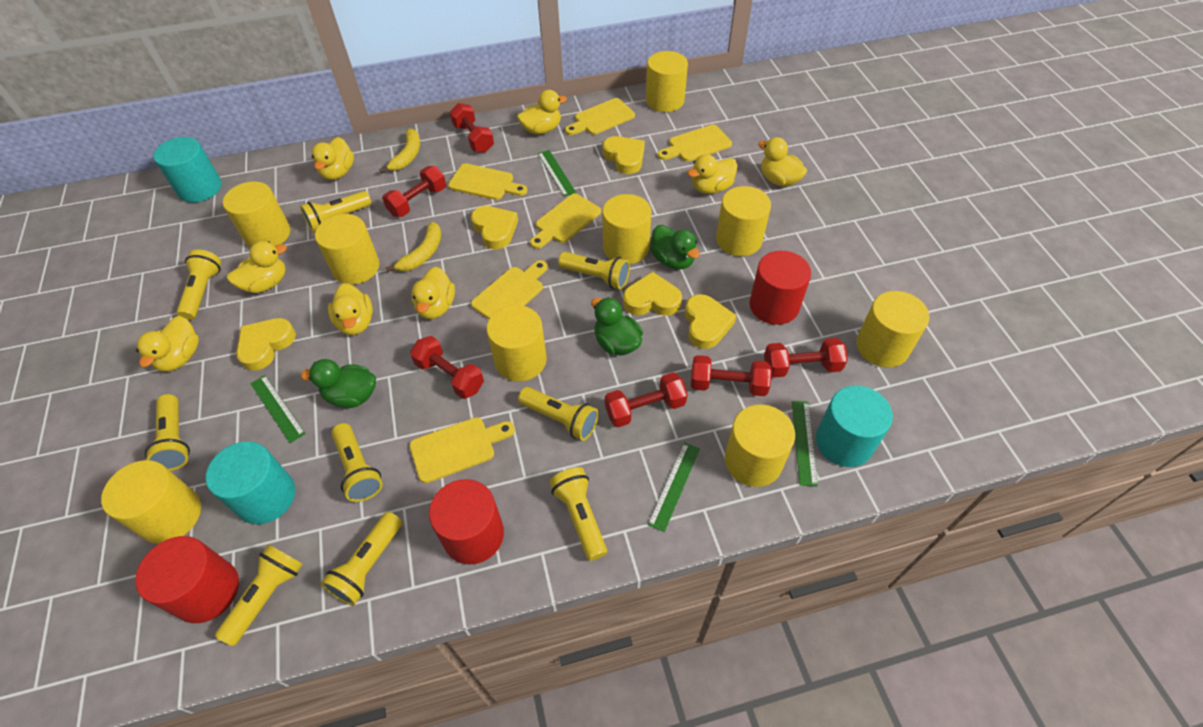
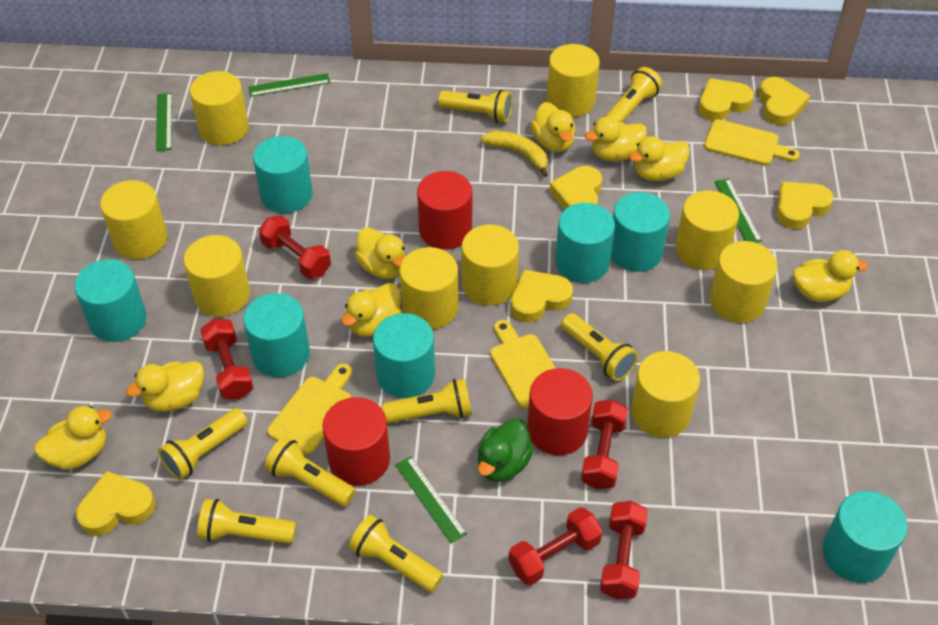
green duck: [301,359,376,408] [591,297,643,355] [650,225,700,270] = 3 -> [477,418,534,482] = 1
red dumbbell: [382,166,446,217] [410,336,484,399] [450,103,494,153] [605,372,688,427] [691,355,772,396] [764,338,848,378] = 6 -> [200,319,253,399] [259,215,331,279] [508,507,603,585] [581,399,628,489] [600,501,648,599] = 5
turquoise cylinder: [153,137,222,203] [206,441,295,524] [816,386,893,467] = 3 -> [74,259,147,342] [243,293,310,377] [253,136,313,213] [373,313,435,398] [555,203,615,283] [611,192,670,272] [823,491,908,583] = 7
yellow banana: [379,128,420,173] [385,222,441,272] = 2 -> [481,131,548,177] = 1
yellow cutting board: [410,417,515,483] [448,163,527,200] [471,260,548,319] [530,194,601,249] [565,98,635,135] [658,125,732,161] = 6 -> [267,364,352,455] [490,320,556,408] [704,119,800,165] = 3
yellow flashlight: [145,394,190,471] [177,249,221,320] [215,544,303,646] [300,191,372,232] [321,512,402,606] [331,423,383,502] [518,387,598,441] [549,467,607,561] [558,252,630,289] = 9 -> [158,408,247,480] [197,499,296,544] [264,436,356,507] [349,515,443,592] [382,378,472,424] [438,90,512,123] [561,313,638,381] [605,67,662,123] = 8
yellow heart: [236,318,296,371] [471,206,518,249] [603,136,645,174] [623,272,682,316] [685,294,737,349] = 5 -> [76,471,155,536] [510,270,573,322] [550,166,602,210] [699,78,754,121] [759,77,810,125] [777,182,833,229] = 6

